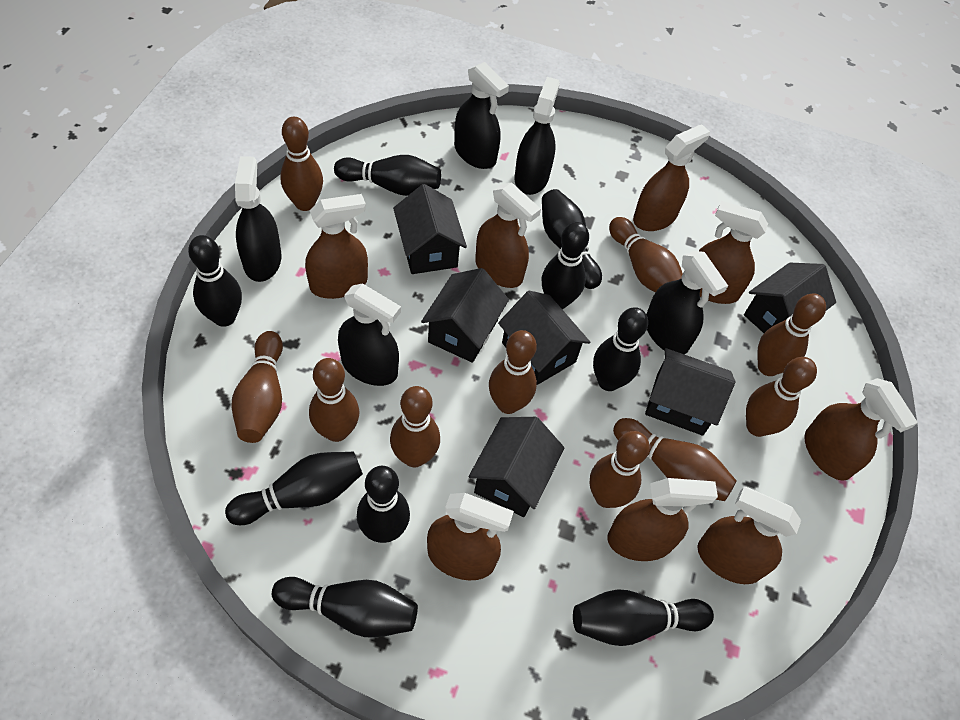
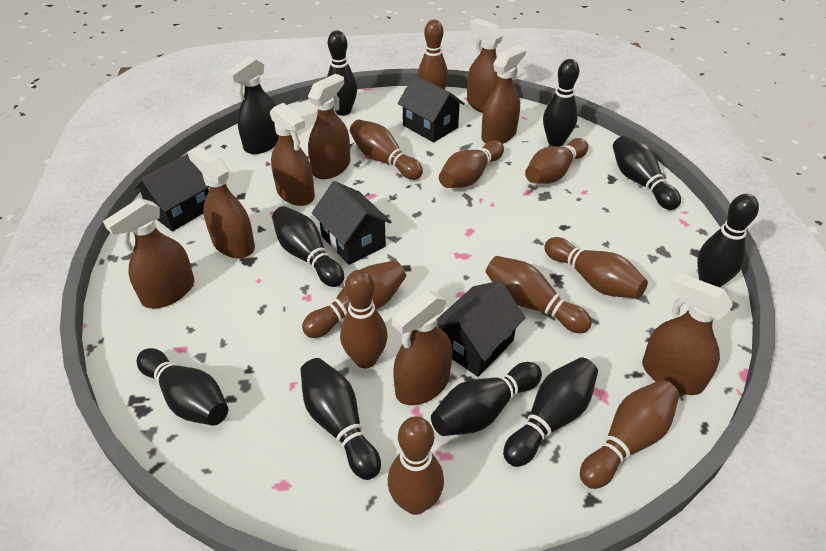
black house: [393,184,467,274] [421,268,509,363] [469,417,565,517] [498,291,590,385] [645,348,735,436] [744,263,836,333] = 6 -> [134,154,210,231] [312,181,392,265] [397,75,465,142] [436,281,525,377] = 4
black spray bottle: [235,156,281,282] [338,283,401,386] [454,62,509,169] [514,77,560,195] [646,251,728,355] = 5 -> [226,57,279,154] = 1

